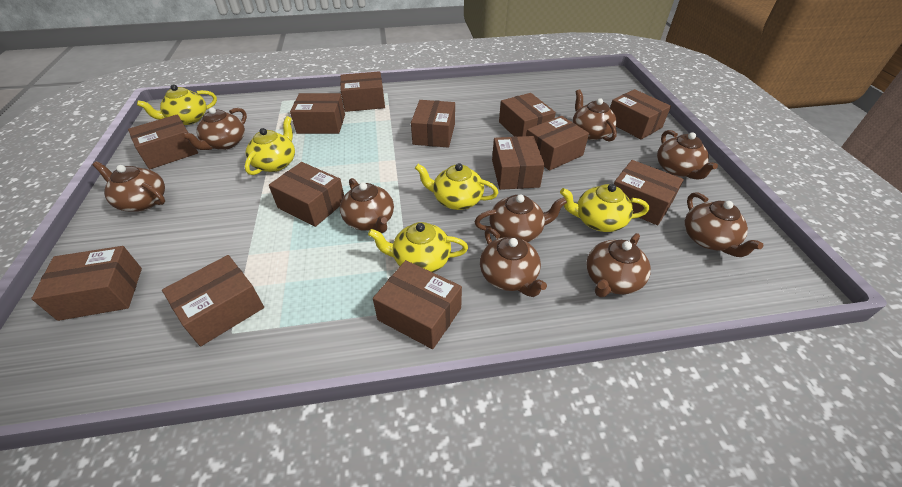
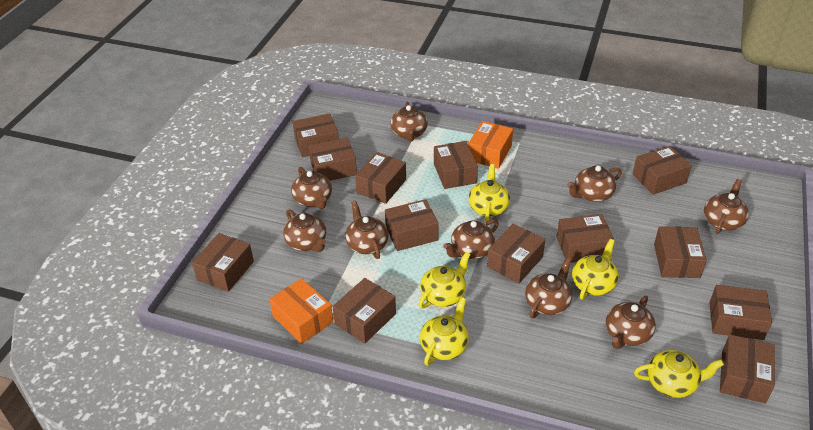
orange box: none = 0 -> [269,278,334,344] [468,121,513,169] = 2

